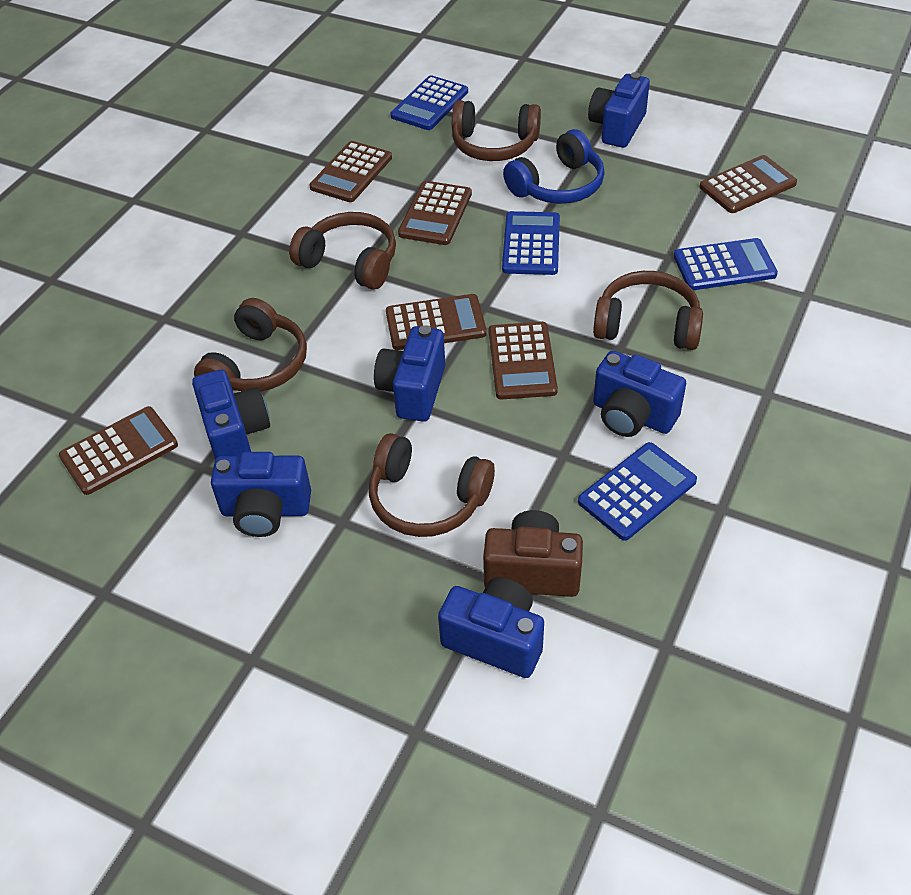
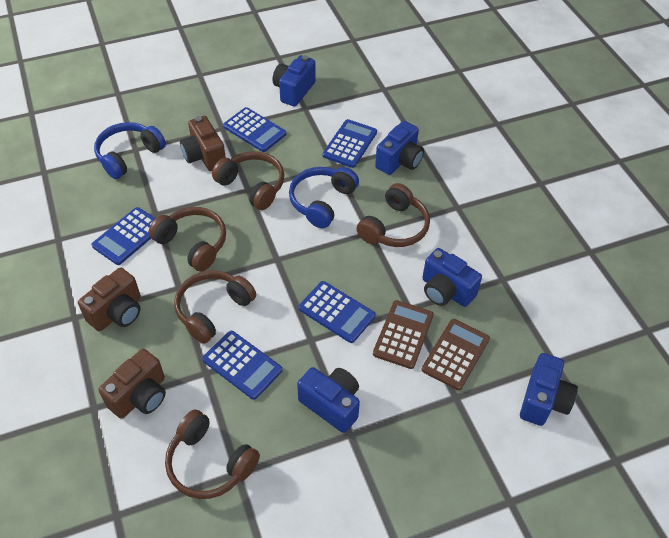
blue calculator: [391,75,468,130] [502,211,560,275] [578,442,697,541] [674,238,778,290] = 4 -> [91,207,156,265] [202,331,282,400] [223,107,286,152] [298,281,376,343] [323,119,377,168] = 5
blue camera: [192,369,270,459] [211,452,311,537] [374,325,445,422] [438,577,544,678] [588,72,650,148] [593,351,686,437] = 6 -> [272,55,316,107] [297,367,360,433] [375,121,424,175] [422,248,482,307] [520,353,578,426] = 5
blue headphones: [503,129,605,204] = 1 -> [94,122,166,179] [289,167,359,229] = 2
brown calculator: [59,406,178,495] [309,141,392,202] [386,294,487,350] [398,181,472,245] [489,322,558,399] [700,155,797,213] = 6 -> [373,300,433,369] [422,319,490,390] = 2
brown camera: [483,510,583,597] = 1 -> [78,267,141,331] [98,349,166,419] [180,116,226,171] = 3

